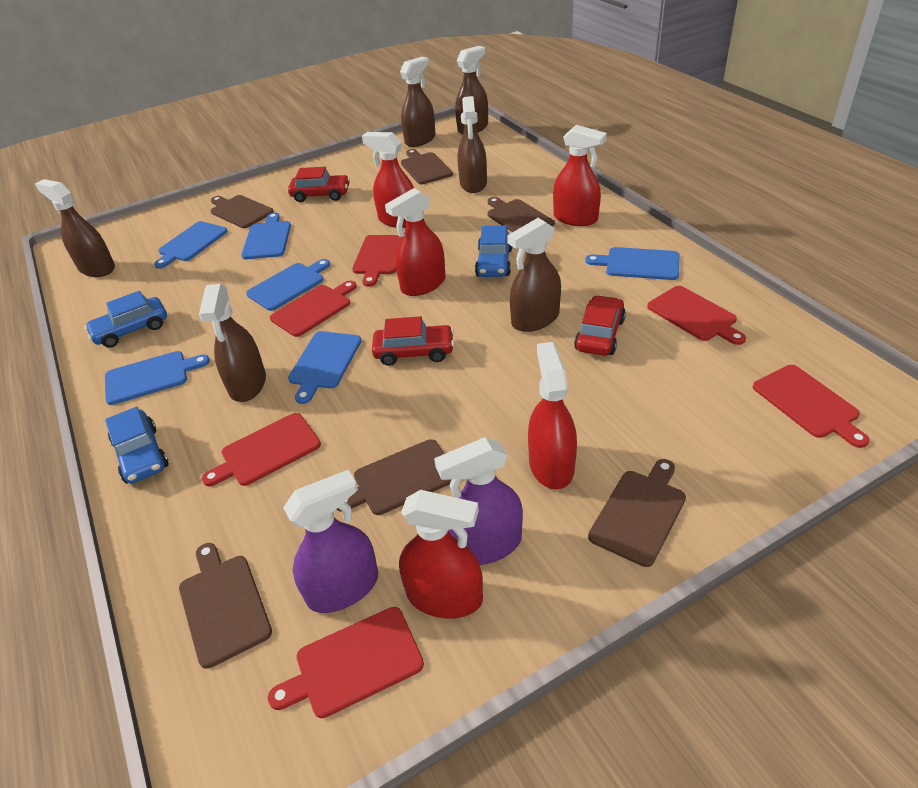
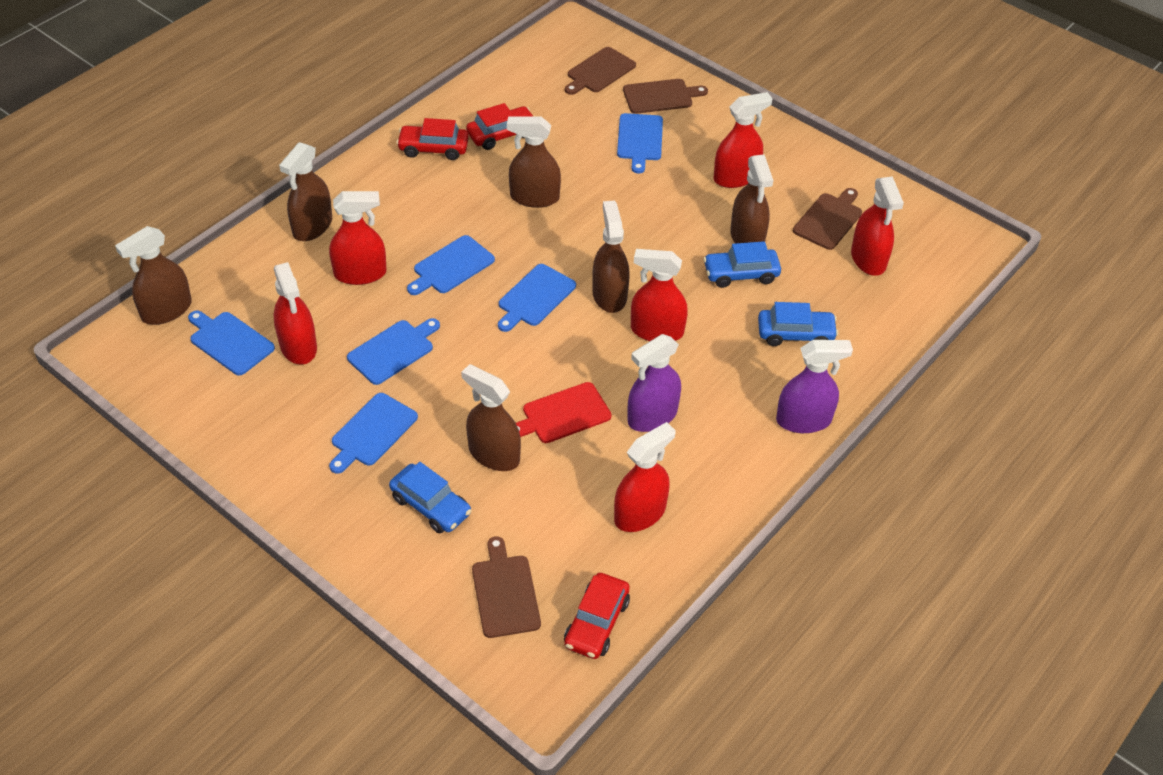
brown cutting board: [179,543,272,669] [211,195,274,228] [336,439,452,515] [401,149,453,184] [487,197,555,232] [588,459,686,567] = 6 -> [472,536,541,638] [565,47,636,95] [623,79,708,114] [793,188,862,250] = 4
red cutting board: [202,413,321,486] [268,607,424,718] [270,281,357,337] [352,235,403,287] [647,286,746,345] [753,365,870,448] = 6 -> [516,382,612,443] = 1
red spray bottle: [362,132,414,228] [385,188,446,296] [399,490,483,618] [528,342,577,489] [553,125,607,226] = 5 -> [274,262,317,365] [329,191,387,285] [614,422,676,532] [631,249,688,341] [714,92,773,188] [851,176,904,276] = 6

